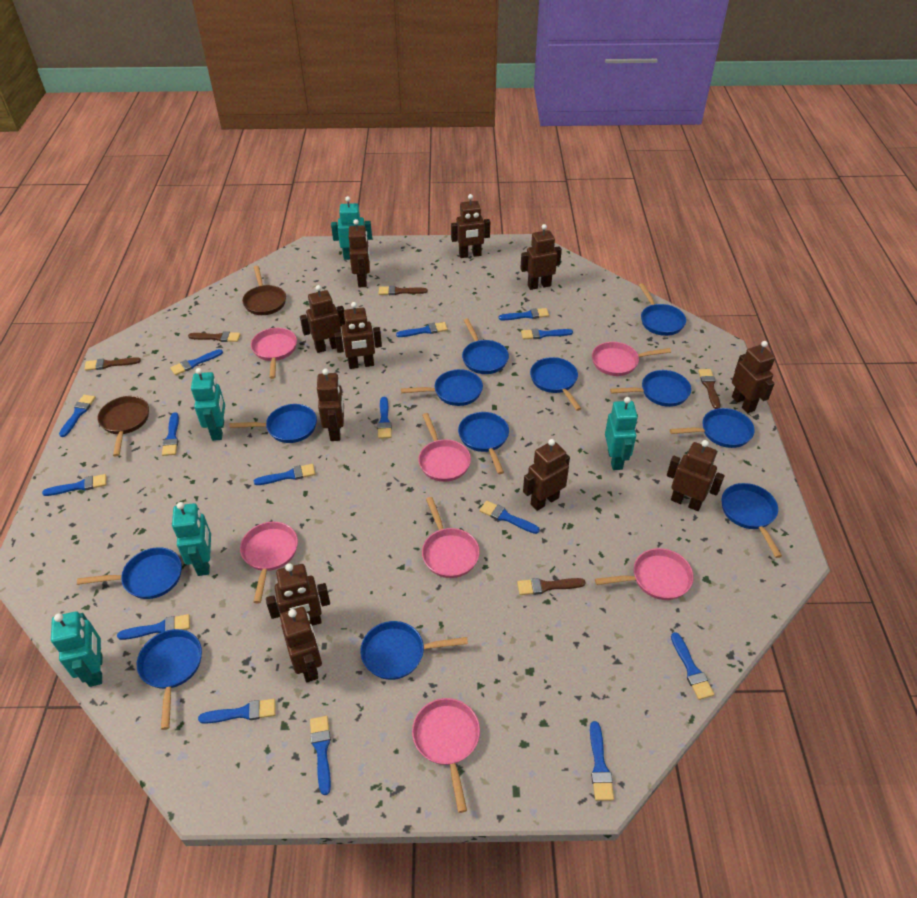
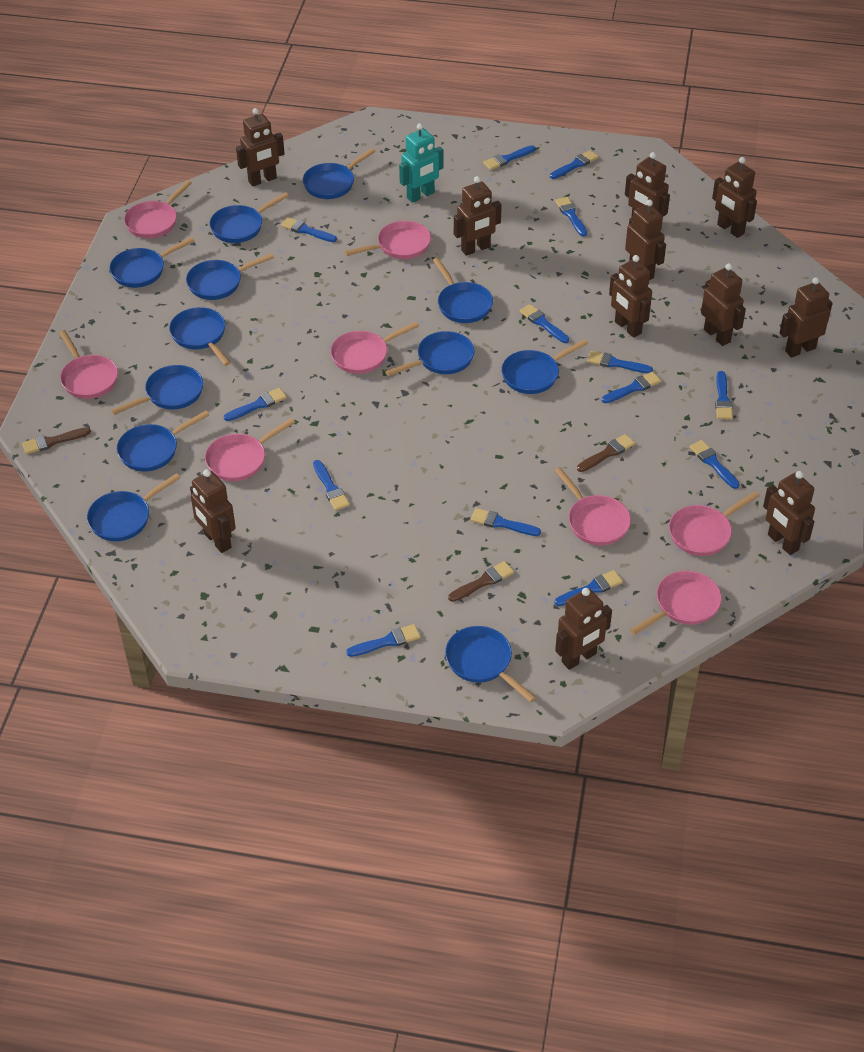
blue brush: [42,474,107,496] [59,395,96,437] [117,614,190,640] [162,412,179,456] [170,349,223,375] [198,699,276,724] [254,464,315,485] [310,716,331,795] [377,397,392,439] [396,322,448,337] [480,500,540,534] [499,308,549,320] [521,328,573,339] [590,721,614,801] [671,632,714,700] = 15 -> [224,388,287,421] [281,217,337,242] [313,460,350,511] [346,624,421,657] [471,508,541,536] [483,145,536,170] [520,304,569,343] [550,150,598,179] [555,197,587,237] [555,570,623,606] [587,351,653,373] [602,372,661,403] [690,440,740,489] [715,371,733,420] = 14
brown brush: [85,357,141,371] [188,331,241,342] [379,286,428,295] [517,578,586,595] [698,369,720,409] = 5 -> [22,427,91,454] [448,561,514,602] [577,434,635,472] = 3
brown pan: [97,396,149,456] [242,266,286,315] = 2 -> none = 0
pink pan: [240,522,298,603] [251,328,297,379] [412,698,480,813] [418,413,471,482] [422,497,480,578] [592,342,671,376] [595,548,694,600] = 7 -> [59,330,118,399] [124,180,192,239] [205,418,295,481] [330,322,419,374] [344,221,431,259] [555,467,631,546] [630,571,722,635] [669,491,760,556] = 8
turquoise robot: [51,611,102,687] [172,502,211,576] [191,368,225,441] [331,196,372,260] [605,397,638,470] = 5 -> [399,123,443,203] = 1

